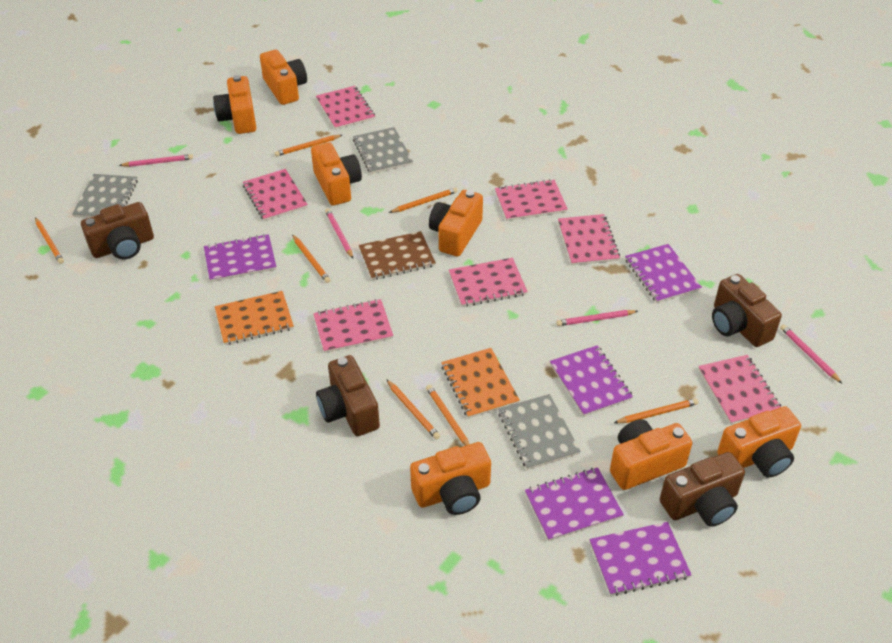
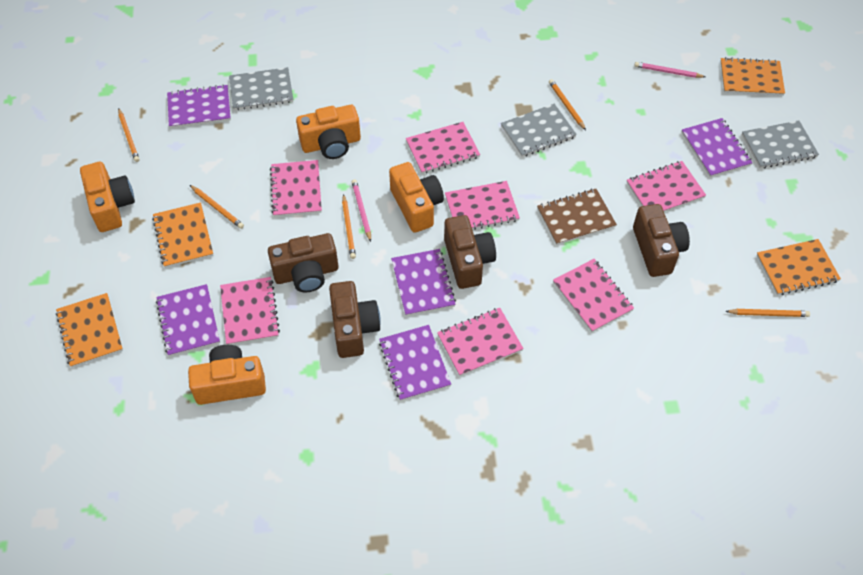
orange camera: [213,75,257,134] [260,50,307,105] [311,142,362,206] [410,442,491,515] [429,190,483,257] [610,419,692,490] [717,406,801,478] = 7 -> [80,162,135,232] [188,345,266,405] [296,105,361,159] [389,162,444,233] = 4
orange notebook: [215,291,294,345] [441,348,520,418] = 2 -> [56,293,123,368] [152,202,213,268] [720,57,785,96] [757,239,841,295] = 4
orange pencil: [35,218,64,264] [275,135,342,156] [292,234,331,283] [386,379,440,439] [389,187,458,213] [426,385,469,446] [614,398,699,423] = 7 -> [118,108,140,162] [190,185,244,229] [342,194,356,259] [549,79,586,130] [725,309,810,317] = 5
pink pencil: [119,154,193,167] [325,208,353,259] [556,310,638,326] [780,324,842,383] = 4 -> [352,179,371,242] [634,62,705,78] = 2

